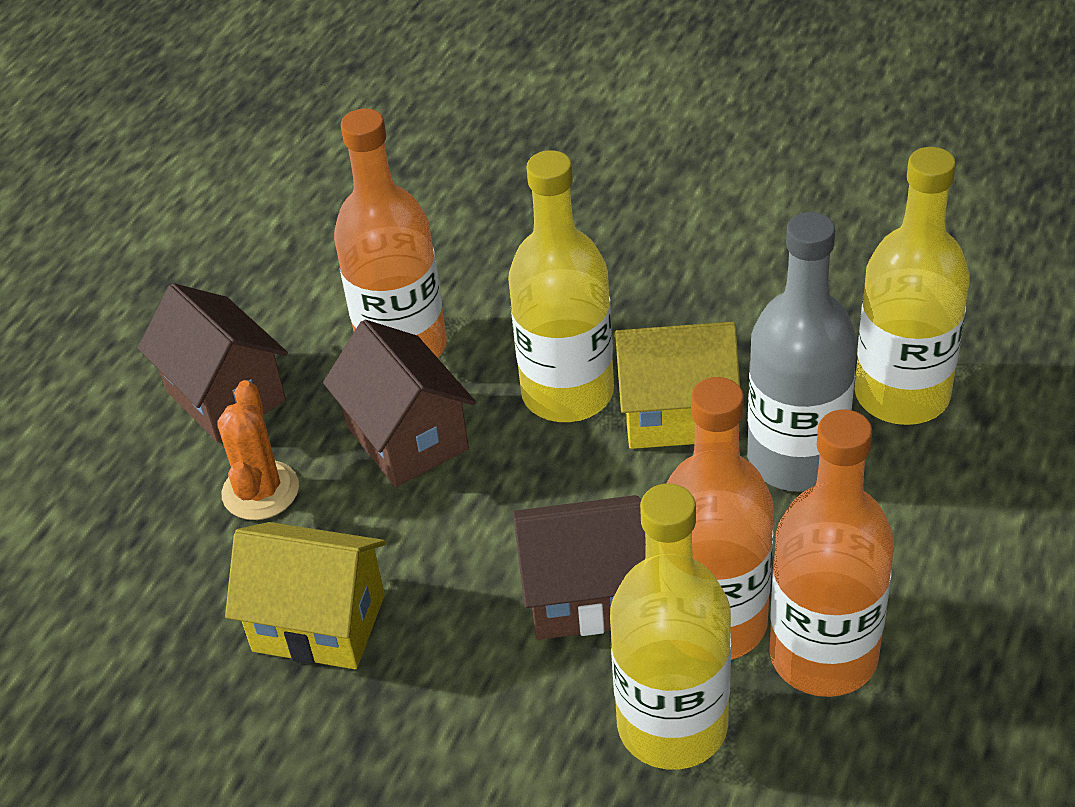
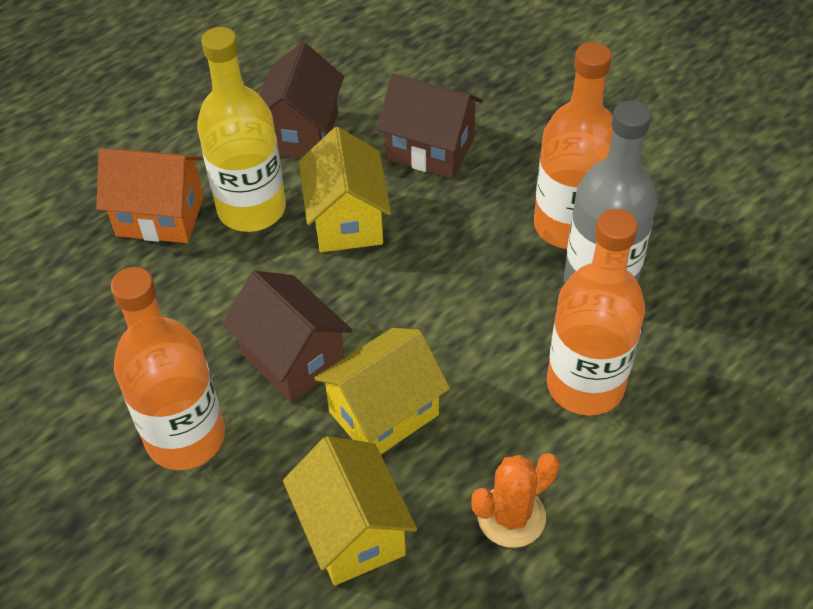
orange house: none = 0 -> [96,149,204,243] = 1
yellow bottle: [508,150,614,422] [610,483,731,770] [854,147,970,425] = 3 -> [197,27,286,232] = 1
yellow house: [225,522,386,669] [614,321,740,449] = 2 -> [283,436,417,585] [299,127,391,252] [315,328,450,454] = 3

